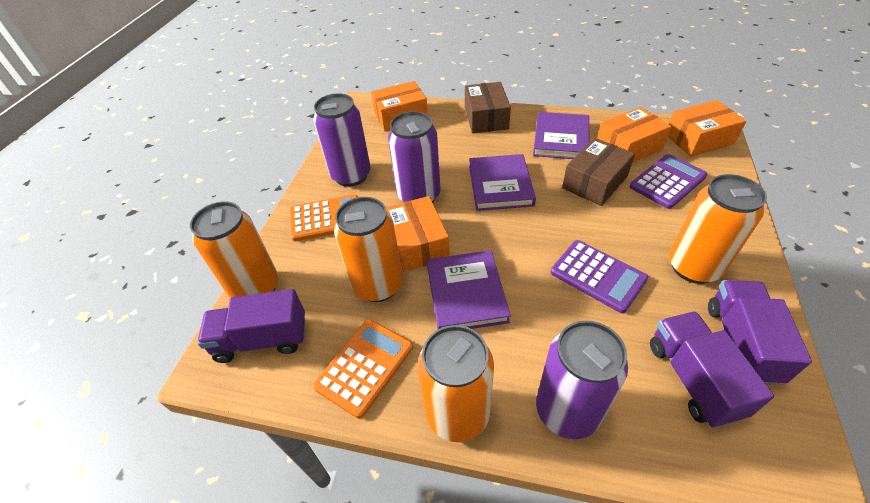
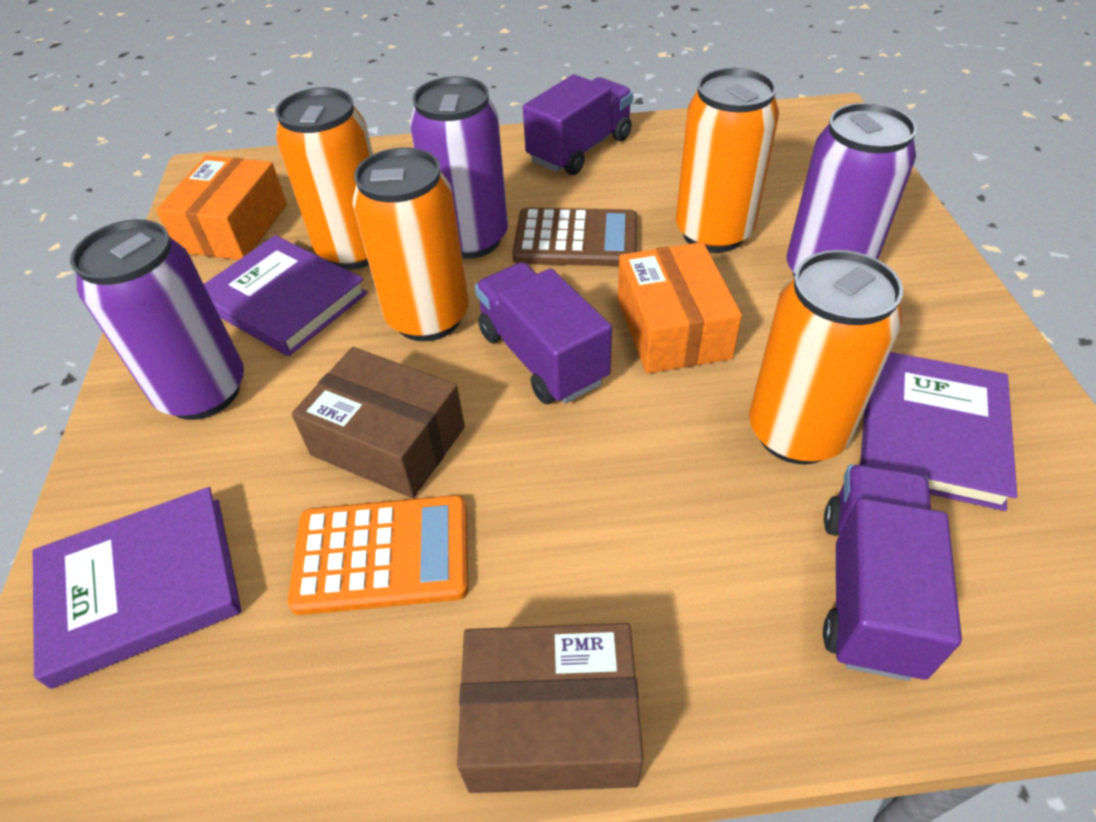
brown calculator: none = 0 -> [512,207,637,266] = 1
orange box: [371,81,428,131] [386,196,450,272] [597,107,671,163] [668,100,746,157] = 4 -> [156,156,287,260] [618,242,742,374] = 2
orange calculator: [290,194,358,241] [313,319,413,419] = 2 -> [288,495,468,615] = 1
purple calculator: [551,240,648,313] [630,154,708,209] = 2 -> none = 0

